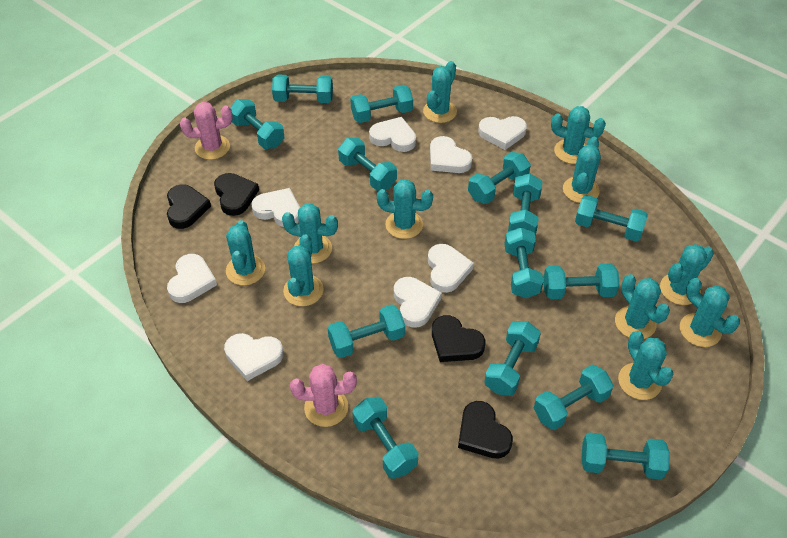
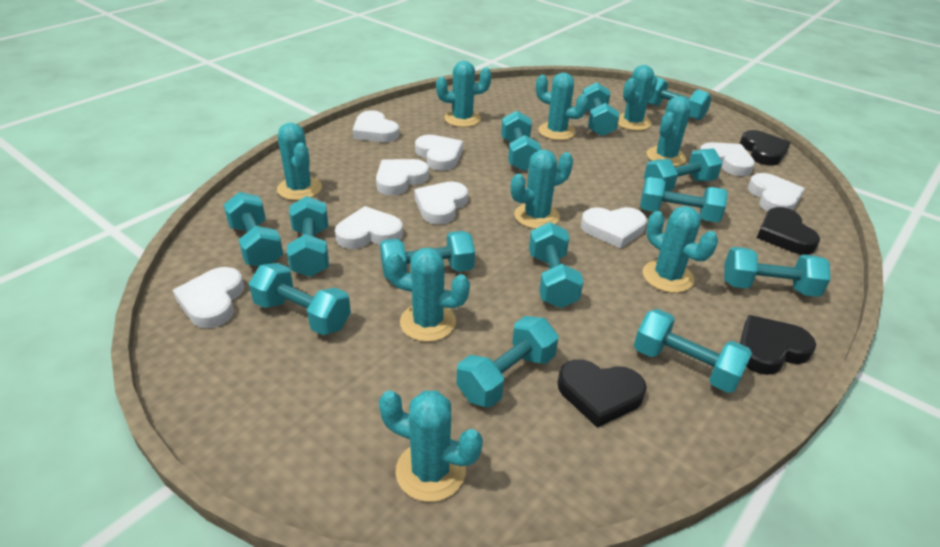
pink cactus: [180,102,233,160] [290,364,357,427] = 2 -> none = 0
turquoise cactus: [226,220,265,285] [282,203,338,264] [283,234,324,306] [377,179,433,239] [423,61,457,123] [551,106,606,164] [563,137,601,203] [615,274,670,339] [618,331,674,400] [660,244,714,305] [680,278,740,347] = 11 -> [277,123,322,200] [379,390,483,502] [385,247,470,342] [436,61,492,127] [511,150,573,229] [536,73,589,140] [618,65,658,131] [643,206,718,293] [646,96,691,167] = 9
turquoise dumbbell: [230,99,284,149] [272,75,333,103] [328,304,405,358] [338,137,397,191] [350,85,413,123] [352,397,418,479] [468,152,531,204] [484,321,541,396] [504,227,543,298] [508,173,543,235] [534,365,614,430] [543,263,619,300] [575,195,648,242] [582,432,670,480] = 14 -> [224,192,283,266] [249,263,351,335] [287,196,329,277] [380,231,475,280] [457,316,559,407] [501,111,541,171] [529,222,584,308] [582,82,620,136] [634,309,752,393] [640,177,728,222] [644,149,722,191] [648,77,712,120] [724,247,830,297] = 13
white heart: [167,254,217,303] [224,333,284,381] [252,188,300,227] [369,117,416,152] [394,277,442,328] [428,244,474,293] [430,136,472,173] [478,116,527,150] = 8 -> [173,267,244,328] [335,206,403,249] [352,110,399,142] [376,159,429,196] [414,181,468,225] [415,135,463,171] [581,207,647,248] [700,142,755,176] [748,173,805,211] = 9

